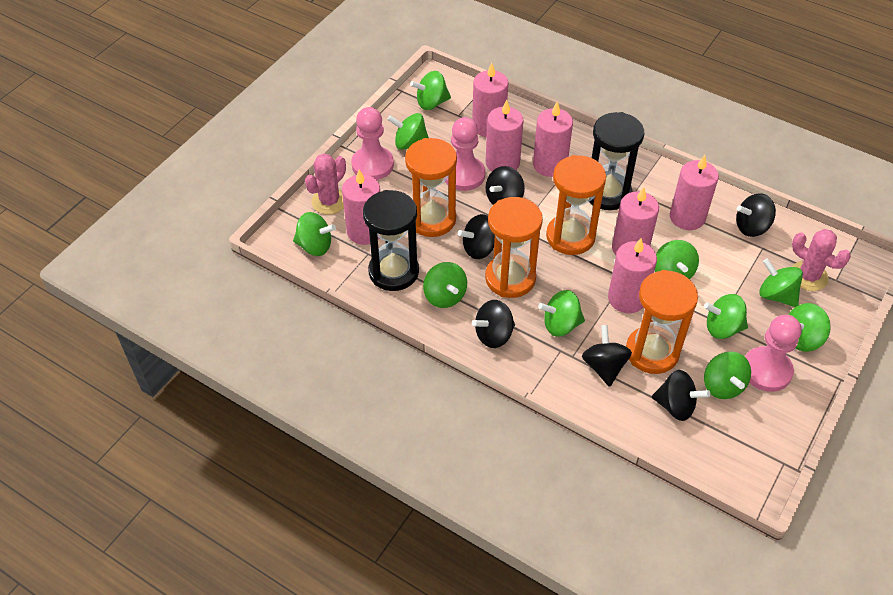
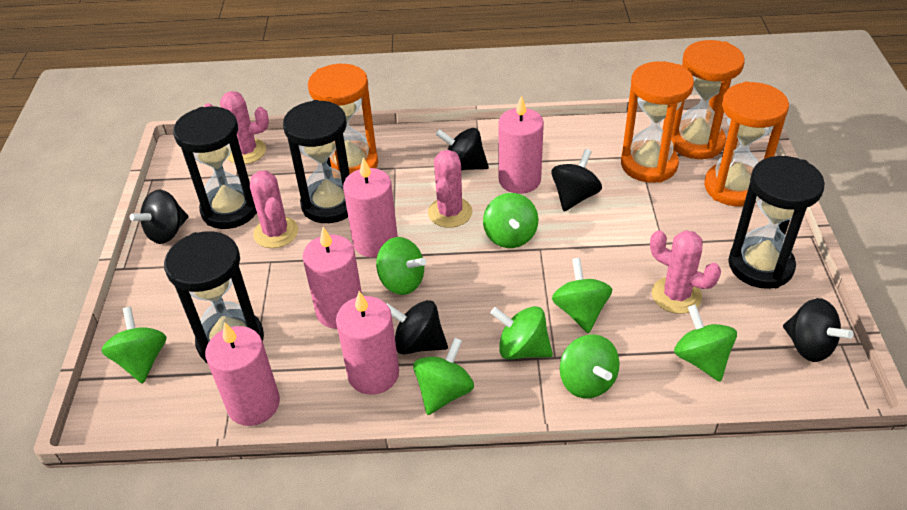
black hourglass: [363,190,419,291] [589,112,644,210] = 2 -> [164,231,264,363] [173,107,257,229] [283,100,350,223] [728,156,825,289] = 4
black spinning top: [458,214,495,259] [472,300,515,348] [485,166,525,205] [582,325,632,387] [652,370,710,421] [736,193,776,237] = 6 -> [130,190,189,244] [387,300,448,355] [436,128,489,170] [551,149,602,211] [783,298,854,362] = 5
green spinning top: [293,212,336,256] [387,113,429,150] [410,71,451,110] [423,262,467,308] [538,290,585,337] [655,240,699,279] [704,294,748,339] [704,352,751,399] [759,259,803,307] [788,303,831,352] = 10 -> [101,307,166,384] [376,237,426,295] [413,337,474,415] [483,193,538,248] [490,306,553,360] [552,258,612,333] [560,334,620,399] [674,304,737,382] = 8
pink cactus: [305,154,346,215] [792,229,851,291] = 2 -> [204,91,269,164] [250,170,298,248] [428,150,472,228] [650,230,721,314] = 4
pink candle: [342,169,380,245] [472,63,508,137] [486,99,523,172] [533,101,573,177] [608,238,657,313] [612,187,659,255] [670,155,719,230] = 7 -> [205,322,280,426] [303,227,362,329] [336,291,399,395] [343,157,398,258] [498,95,544,194] = 5
pink pawn: [351,107,394,180] [445,117,485,191] [745,315,801,392] = 3 -> none = 0

